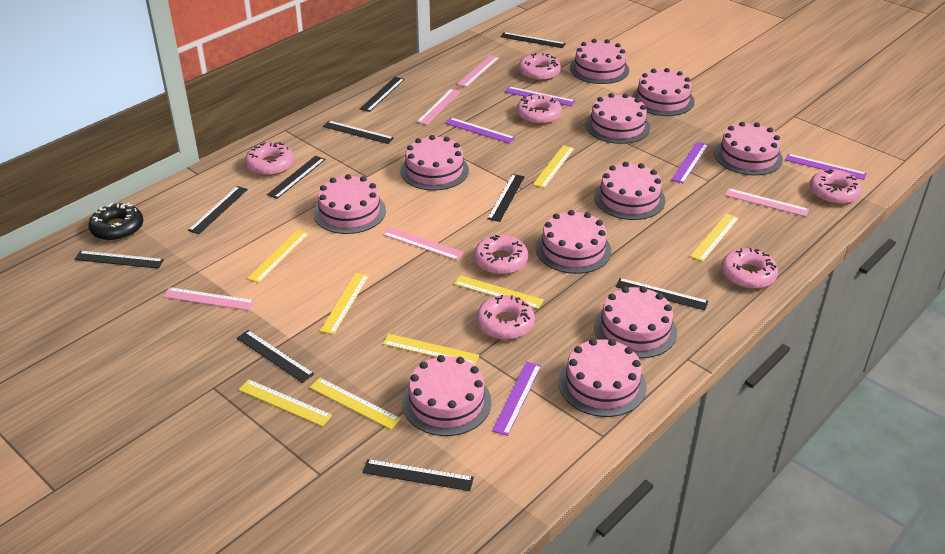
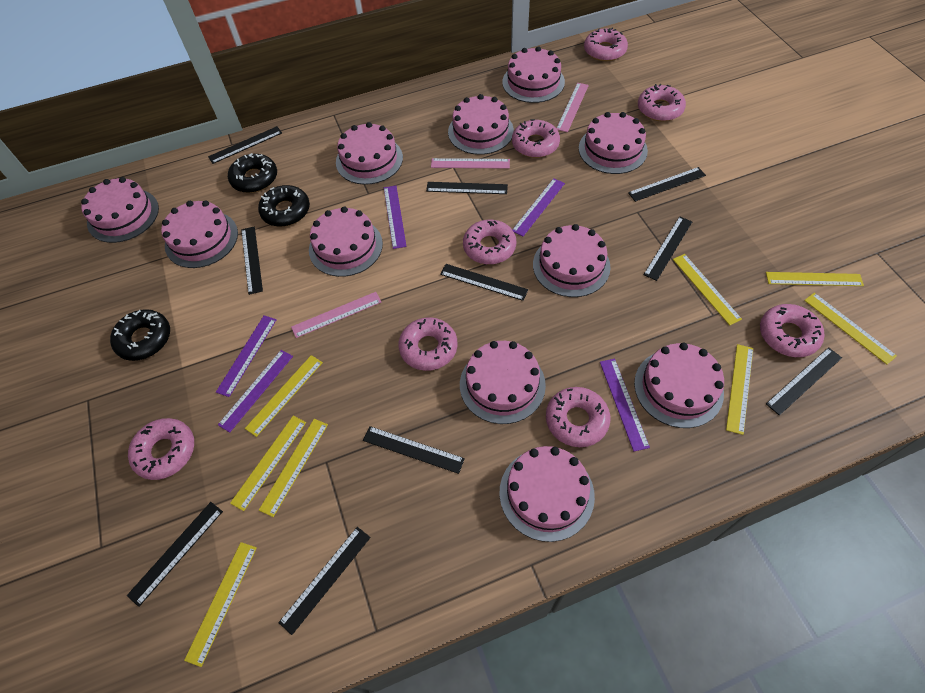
black donut: [88,203,143,241] = 1 -> [110,309,170,361] [228,153,277,193] [258,185,310,227] = 3
pink donut: [245,142,294,176] [474,235,528,275] [476,295,535,340] [517,94,562,125] [519,53,561,81] [721,248,778,289] [810,169,862,205] = 7 -> [128,418,194,480] [398,317,457,371] [463,220,516,264] [512,119,560,158] [546,387,610,447] [584,28,628,61] [638,84,686,121] [760,304,824,357] = 8
pink ruler: [163,287,255,311] [382,227,464,260] [417,89,461,125] [457,55,500,87] [725,188,809,217] = 5 -> [291,292,381,338] [431,158,510,169] [556,83,589,132] = 3

